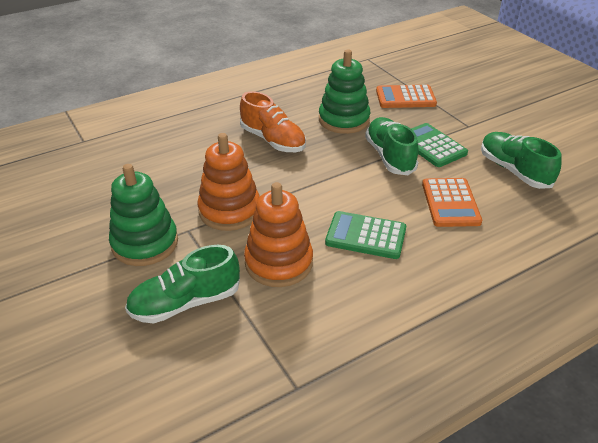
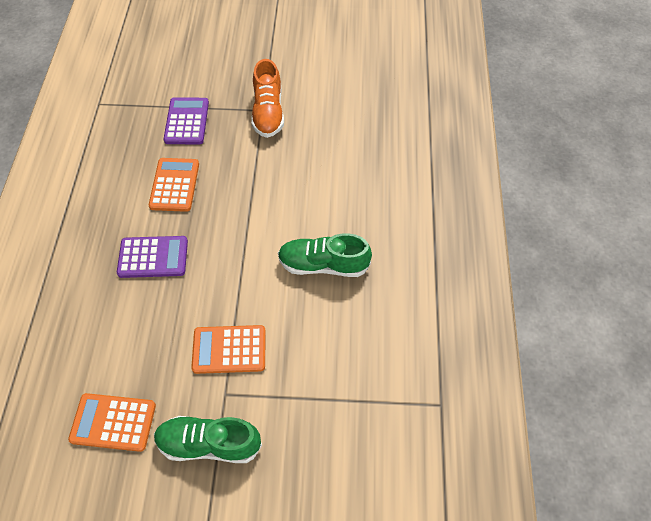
green calculator: [325,211,406,259] [411,123,468,167] = 2 -> none = 0
green shoe: [125,245,240,323] [365,117,418,175] [481,132,562,189] = 3 -> [154,416,262,463] [278,233,372,277] = 2
green stacking toy: [109,164,178,266] [319,50,370,134] = 2 -> none = 0
orange calculator: [376,85,437,108] [422,178,482,227] = 2 -> [68,393,156,452] [149,158,199,212] [191,325,266,374] = 3
orange stacking toy: [197,133,260,231] [244,182,313,287] = 2 -> none = 0
purple calculator: none = 0 -> [117,236,188,278] [164,97,209,144] = 2

